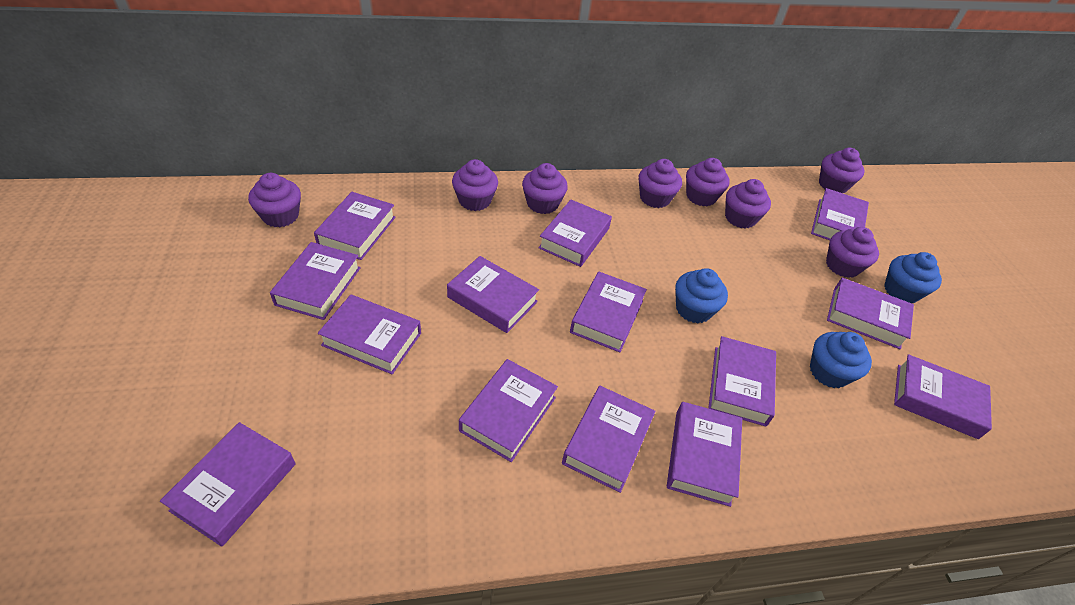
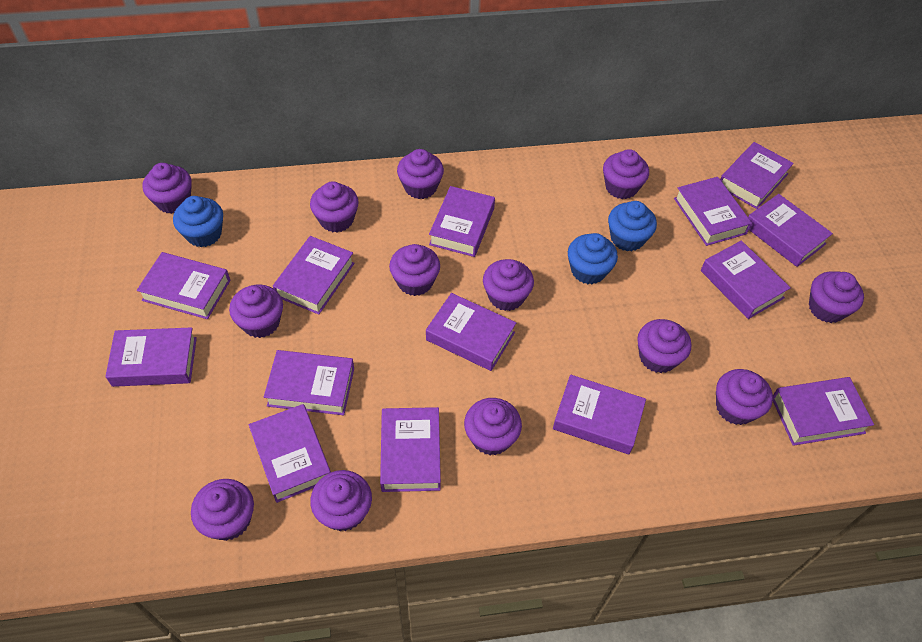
purple cupcake: [248,173,301,228] [452,159,498,211] [522,163,568,214] [639,159,682,208] [686,158,730,206] [725,179,771,228] [819,148,865,193] [826,227,879,278] = 8 -> [142,163,192,214] [191,479,254,541] [229,285,283,338] [310,182,359,232] [310,470,372,531] [389,244,440,296] [397,149,444,199] [464,398,522,455] [483,259,534,311] [603,149,649,199] [637,319,691,373] [716,369,773,425] [809,271,864,323] = 13

